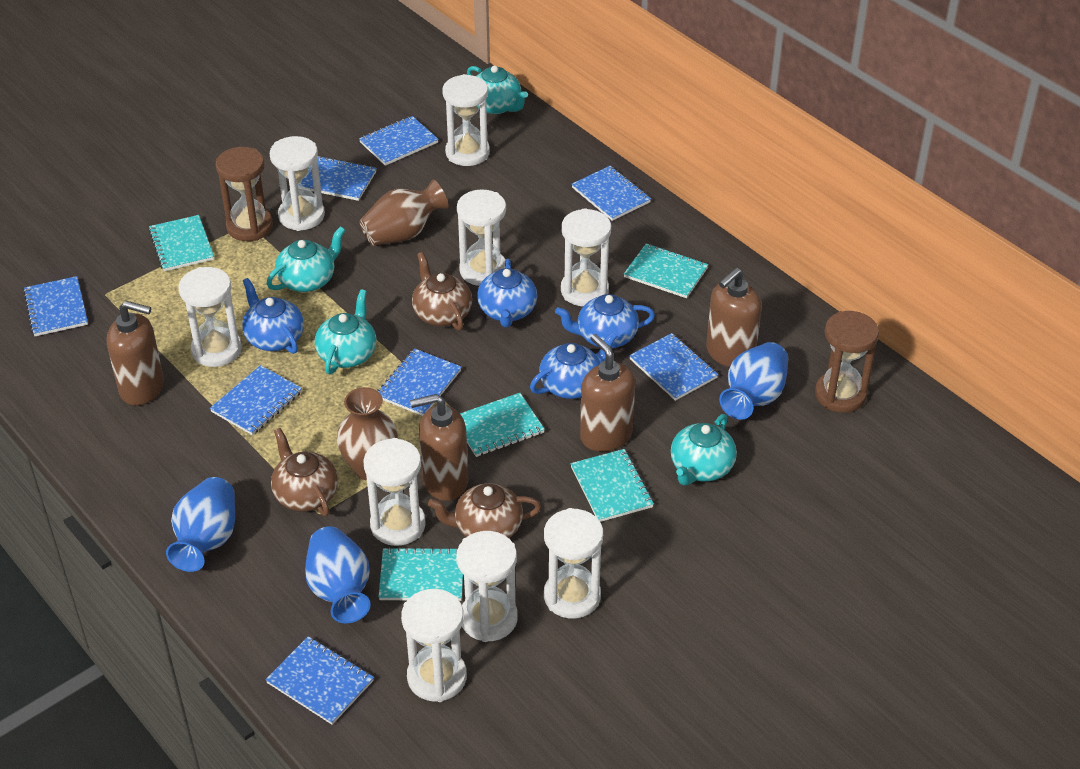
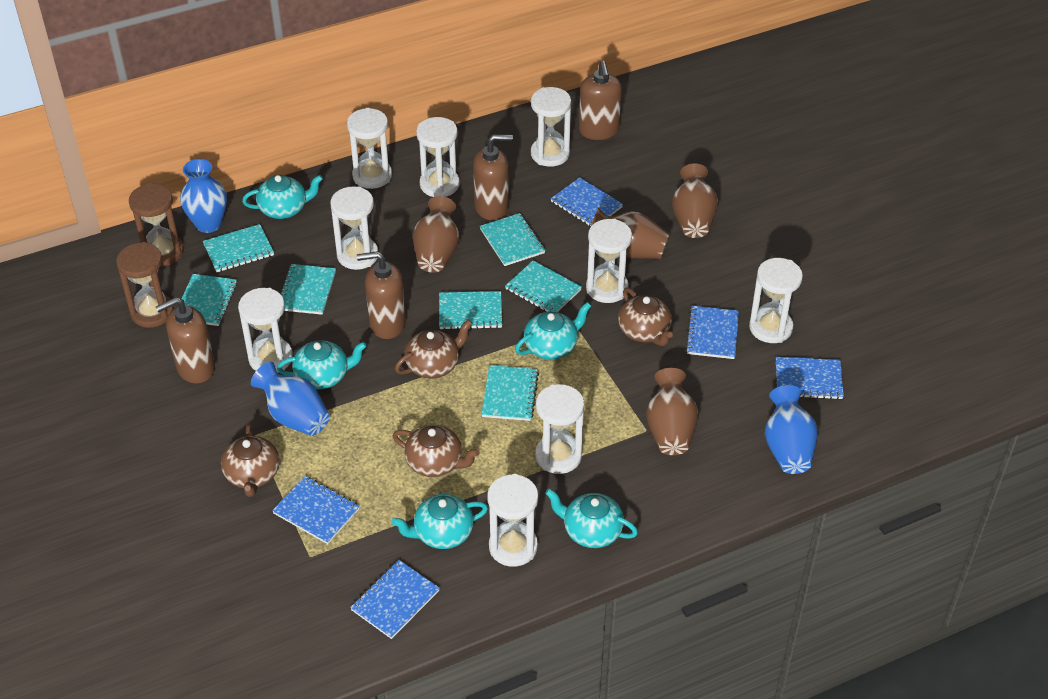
blue notebook: [23,276,88,336] [210,365,302,435] [265,636,374,725] [301,156,377,201] [359,116,439,166] [377,348,461,416] [572,166,651,221] [629,333,718,401] = 8 -> [272,476,360,544] [350,560,440,639] [551,177,623,227] [685,306,739,359] [776,357,844,400] = 5
blue teapot: [242,278,304,354] [477,259,537,327] [530,332,617,399] [555,294,655,348] = 4 -> none = 0
brown teapot: [271,428,338,516] [412,252,472,331] [428,483,541,538] = 3 -> [221,423,280,497] [393,425,480,477] [395,320,473,379] [618,288,673,346] = 4
brown vase: [337,387,398,480] [360,180,449,246] = 2 -> [413,196,459,273] [591,208,670,259] [646,368,698,455] [672,164,718,238] = 4
turquoise notebook: [148,215,214,271] [379,547,463,601] [460,393,545,457] [570,449,654,522] [624,243,709,298] = 5 -> [182,274,237,326] [203,224,274,272] [281,264,336,315] [439,291,502,330] [480,213,545,266] [481,365,539,421] [505,260,582,312] = 7
turquoise teapot: [267,226,345,292] [315,289,377,374] [467,65,528,114] [671,414,737,485] = 4 -> [242,175,323,219] [277,340,367,389] [391,494,488,549] [515,302,591,360] [545,489,638,548] = 5

